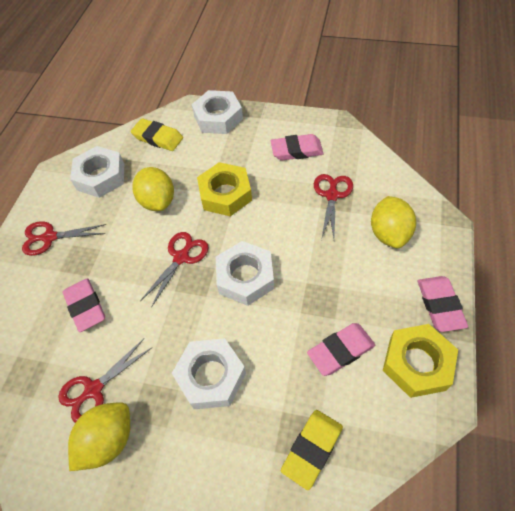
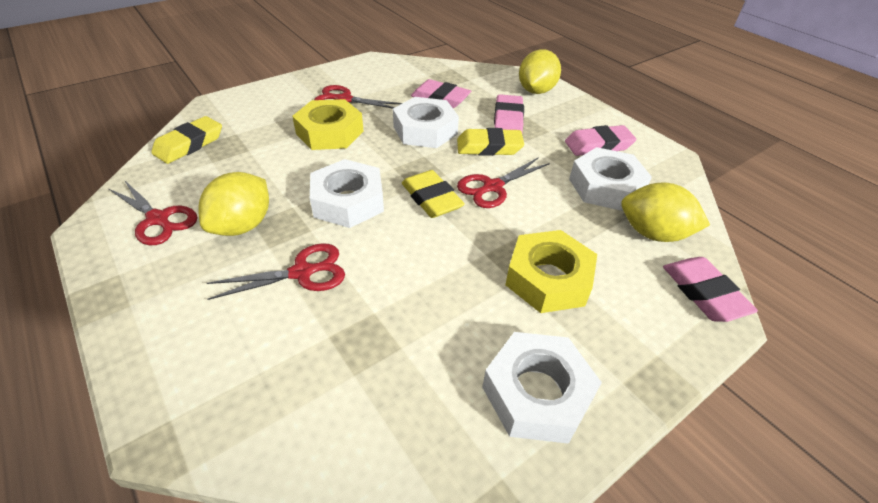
yellow eraser: [131,118,183,151] [281,410,343,490] = 2 -> [151,116,222,164] [402,170,465,218] [457,128,524,156] = 3

